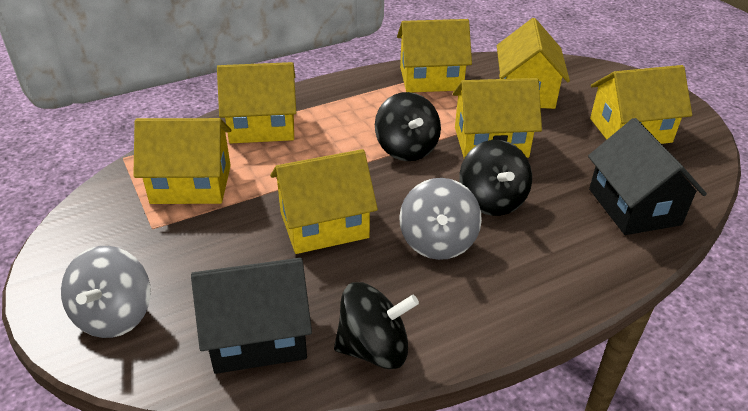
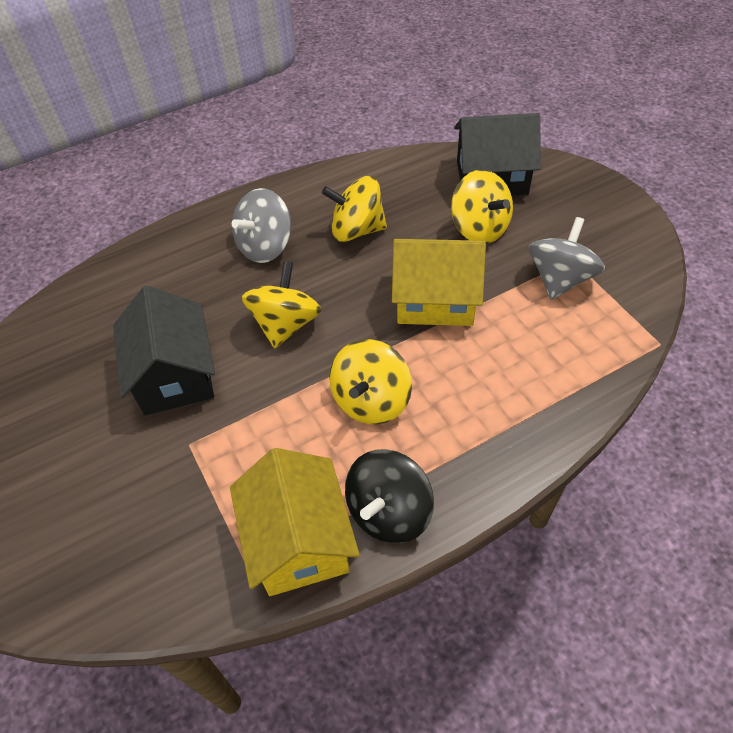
black spinning top: [334,282,419,369] [375,92,441,161] [459,140,532,216] = 3 -> [345,449,434,543] = 1
yellow house: [133,118,231,204] [217,62,296,144] [270,149,378,254] [397,19,472,92] [453,78,542,158] [497,18,570,109] [590,65,692,144] = 7 -> [230,448,360,596] [392,239,486,326] = 2
yellow spinning top: none = 0 -> [242,261,322,348] [322,176,387,242] [329,339,412,424] [451,170,513,244] = 4

